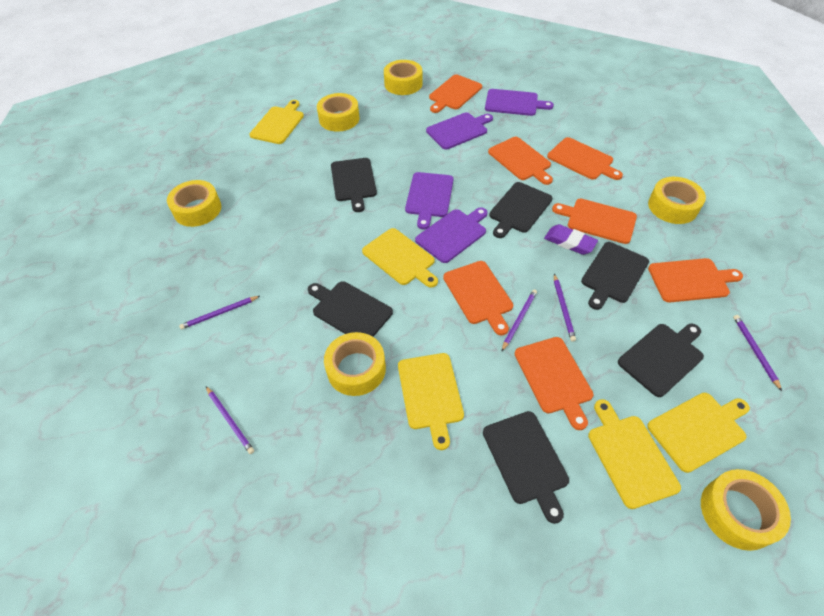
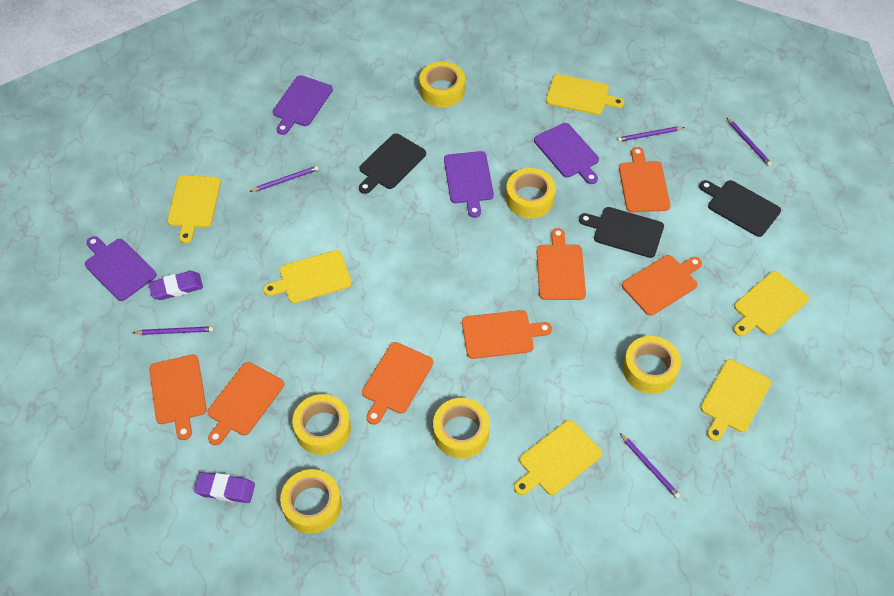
black cutting board: [308,281,393,337] [331,158,377,212] [483,411,569,524] [489,182,552,238] [581,242,649,310] [618,324,704,397] = 6 -> [359,133,426,194] [579,207,664,258] [699,180,781,237] = 3
purple eraser: [544,224,598,255] = 1 -> [149,271,203,300] [194,472,255,503] = 2
yellow cutting board: [249,100,304,144] [362,228,438,288] [398,353,464,450] [588,399,681,509] [647,393,750,473] = 5 -> [167,175,221,243] [263,250,352,303] [514,420,602,495] [546,74,624,115] [700,359,771,441] [734,271,809,337] = 6

